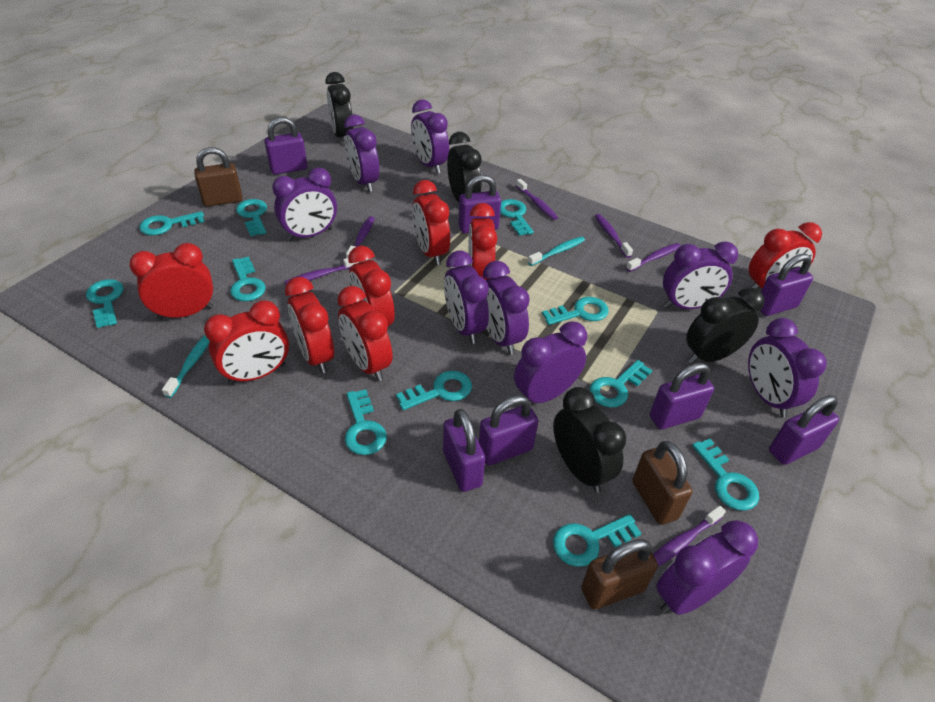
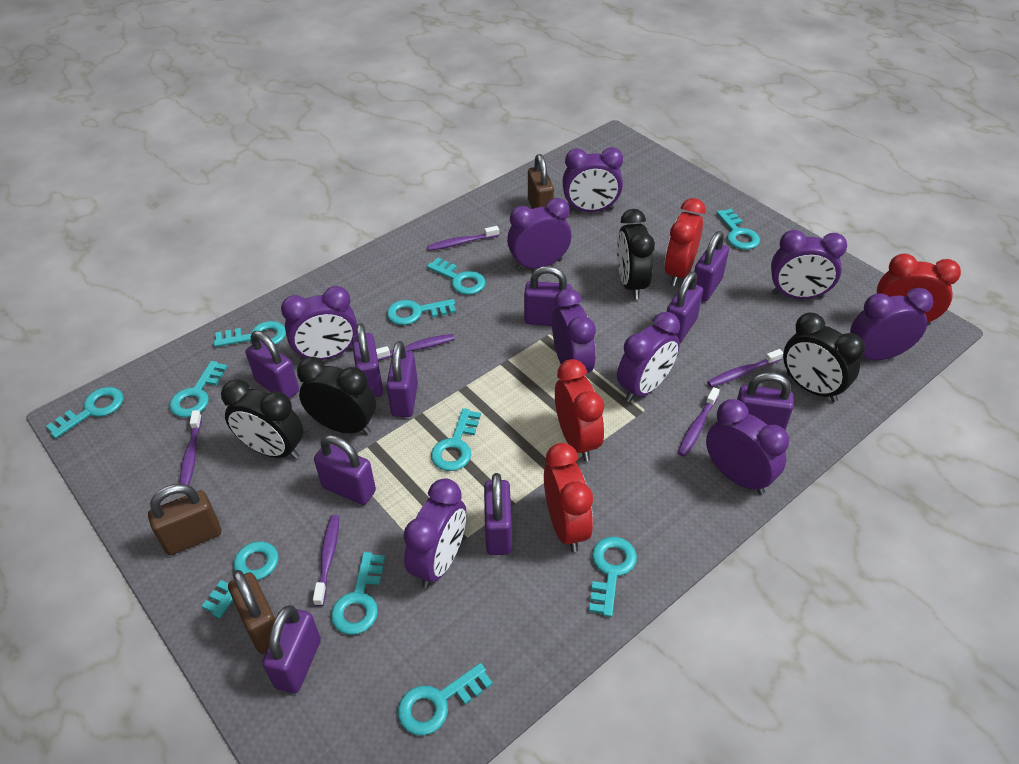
purple padlock: [264,117,307,175] [443,409,485,492] [458,175,501,233] [479,395,538,465] [650,363,714,429] [760,254,813,316] [769,395,839,465] = 7 -> [246,331,299,399] [262,605,321,693] [314,435,376,505] [352,323,383,397] [386,341,418,417] [484,473,512,555] [524,266,572,326] [667,272,703,343] [694,231,729,301] [737,372,794,431] = 10
red clock: [129,243,213,320] [204,300,289,384] [285,277,334,373] [337,286,393,381] [348,246,395,326] [412,180,450,265] [468,203,497,280] [749,222,822,289] = 8 -> [544,443,593,552] [555,359,604,461] [665,198,706,286] [877,253,961,326] = 4
turquoise toothbrush: [162,335,210,398] [528,236,585,266] = 2 -> none = 0

